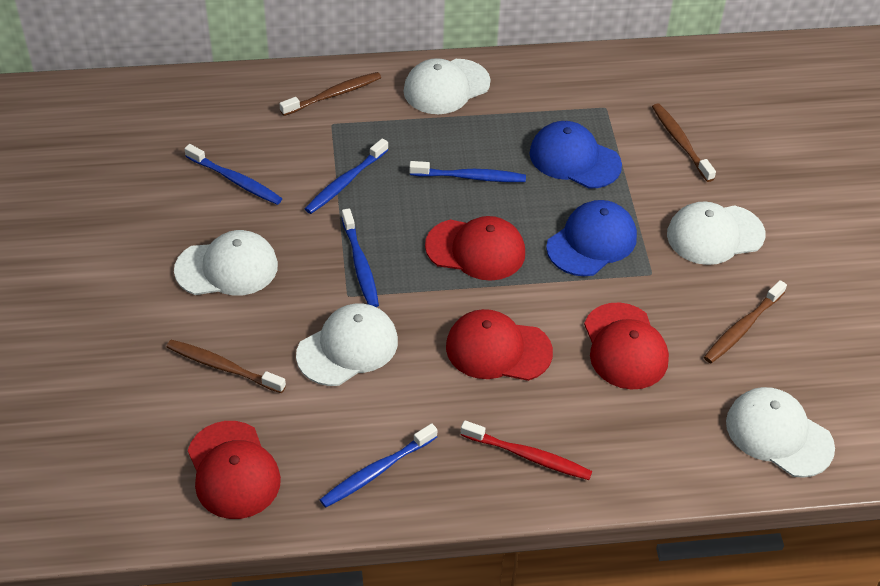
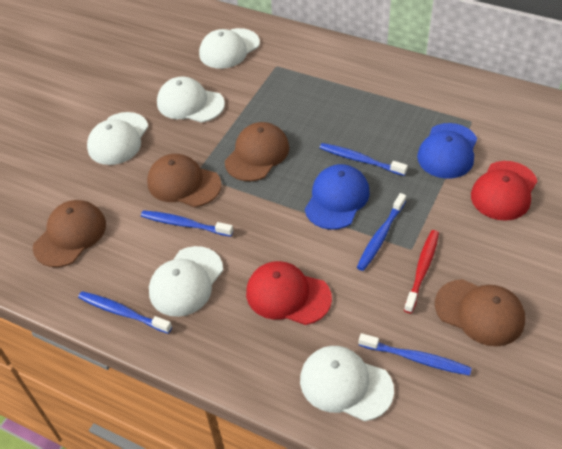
brown cap: none = 0 -> [33,200,106,267] [147,154,221,207] [225,122,289,181] [435,279,525,346] = 4
brown toothbrush: [167,340,286,393] [279,72,381,116] [652,103,716,182] [704,280,787,363] = 4 -> none = 0
red cap: [188,421,281,519] [425,216,525,281] [446,309,553,381] [584,302,669,389] = 4 -> [246,261,332,325] [471,161,537,221] = 2

